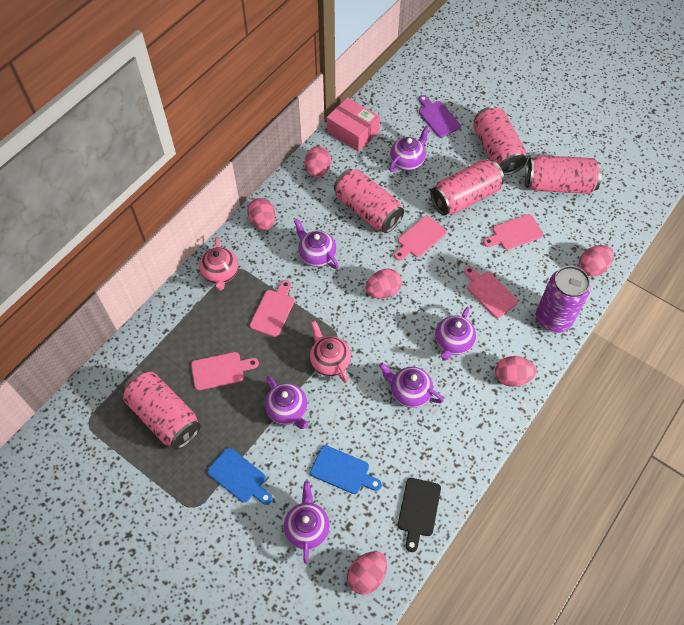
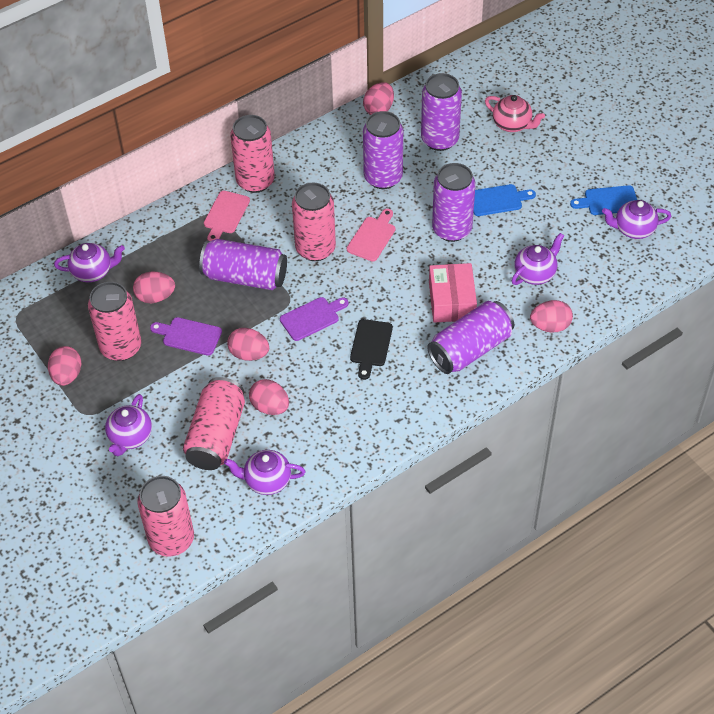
pink cutting board: [191,352,259,390] [250,280,294,337] [394,216,447,261] [464,266,518,318] [483,214,543,250] = 5 -> [204,191,250,241] [347,209,395,262] = 2
pink teapot: [199,237,238,291] [310,321,351,383] = 2 -> [485,95,545,132] = 1
purple can: [536,266,591,333] = 1 -> [199,239,287,290] [363,111,403,189] [421,73,462,151] [427,301,514,374] [432,163,475,242] = 5
purple cutting board: [419,95,461,137] = 1 -> [150,317,222,356] [280,297,349,341] = 2
purple teapot: [265,376,308,429] [284,481,330,564] [294,219,339,269] [379,363,444,408] [389,126,430,172] [435,307,476,360] = 6 -> [54,243,125,282] [105,394,152,456] [224,450,305,495] [511,233,564,285] [602,200,671,239] = 5

